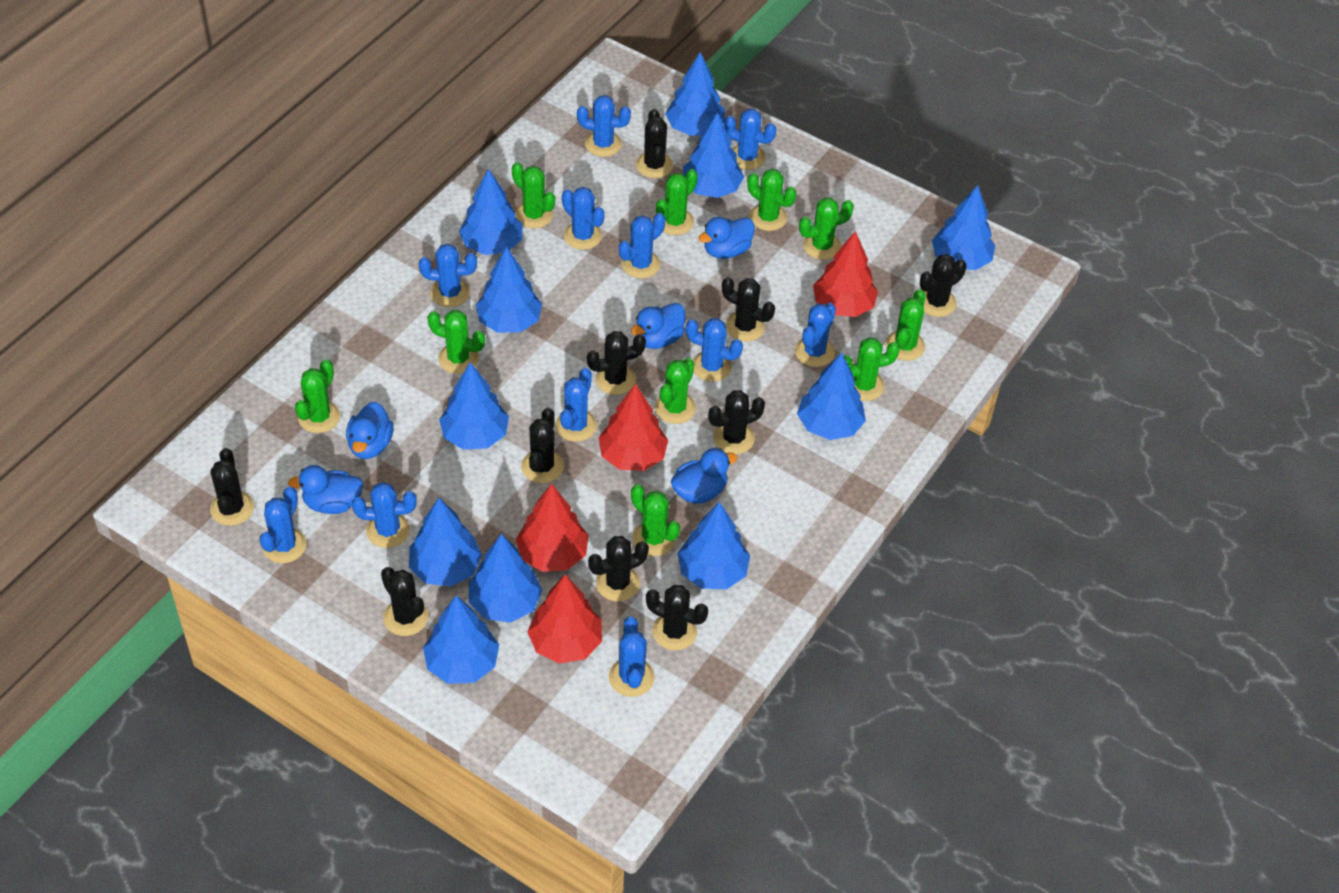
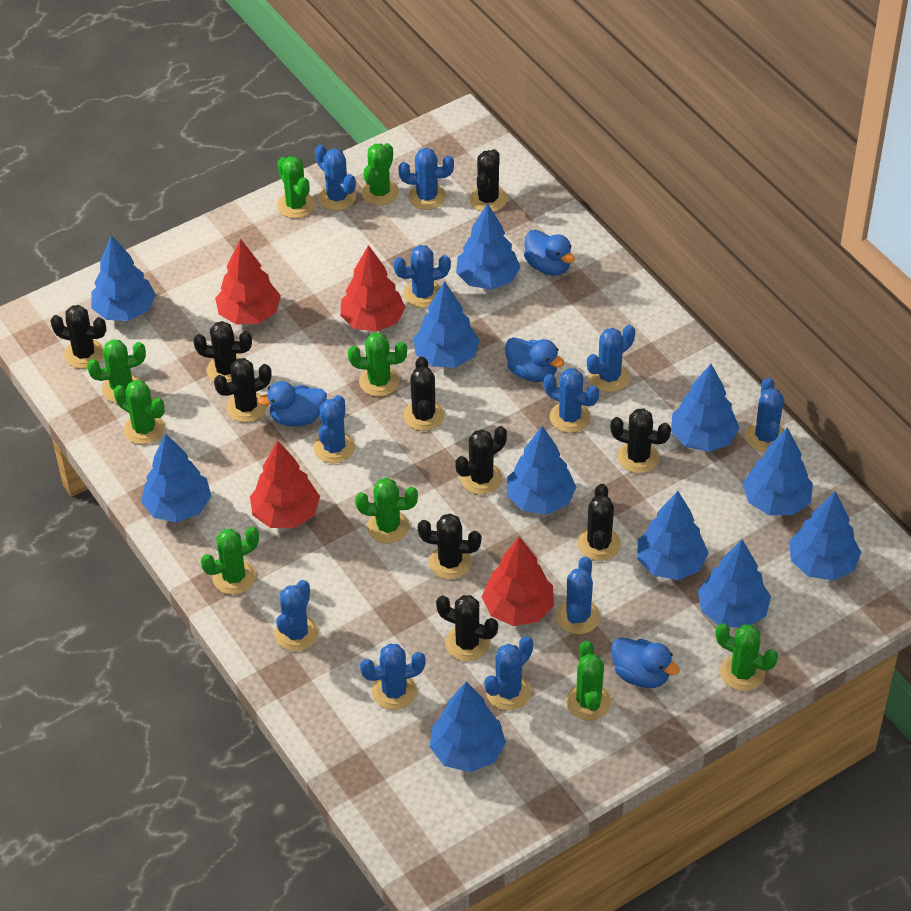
blue duck: [288,465,363,514] [346,402,394,459] [631,303,685,349] [671,448,738,504] [699,217,755,259] = 5 -> [258,381,327,427] [505,337,565,382] [524,230,575,276] [611,637,680,688] = 4
green cactus: [295,360,340,433] [427,310,485,374] [512,162,555,229] [631,484,680,556] [655,358,696,424] [656,169,698,235] [748,169,796,231] [799,197,854,260] [844,337,900,401] [885,289,926,361] = 10 -> [87,339,146,403] [114,380,165,444] [201,527,259,595] [277,156,315,218] [348,332,407,397] [355,478,418,543] [361,143,399,205] [566,641,611,721] [716,623,778,691] = 9

